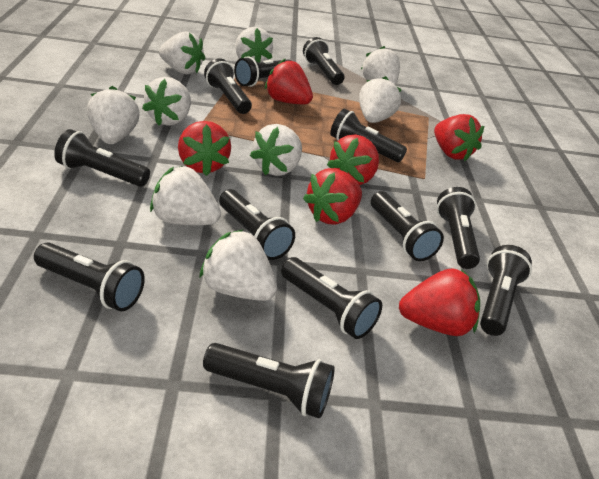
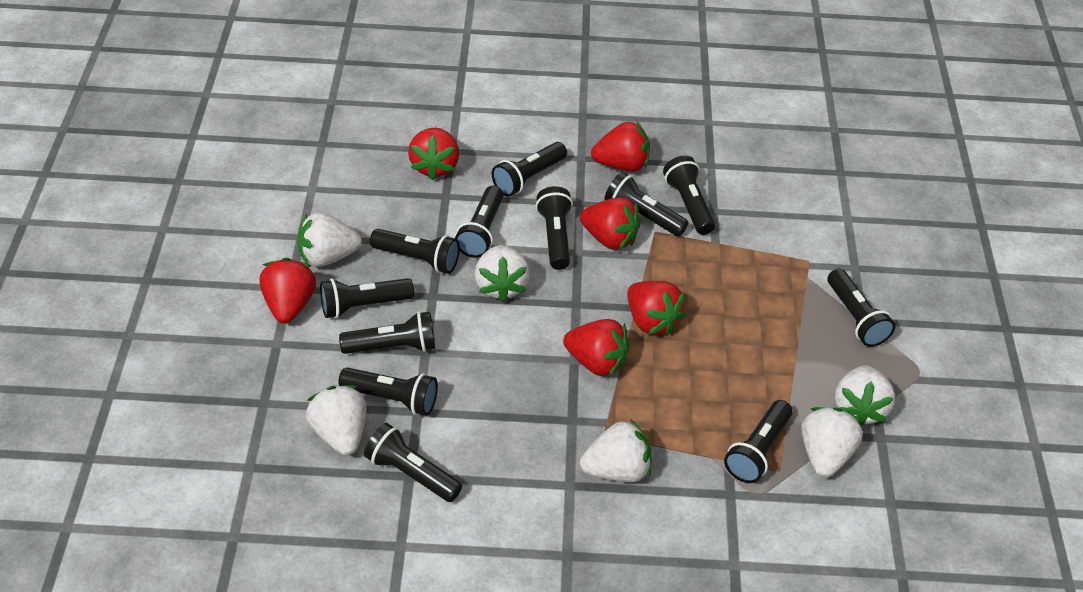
white strawberry: [87,86,140,144] [142,77,191,126] [150,166,221,225] [159,32,205,74] [199,229,277,301] [235,27,273,63] [250,124,302,176] [359,76,402,123] [361,46,400,85] = 9 -> [297,213,362,267] [306,385,366,455] [474,245,530,302] [580,419,652,482] [801,407,863,478] [835,365,895,426] = 6

